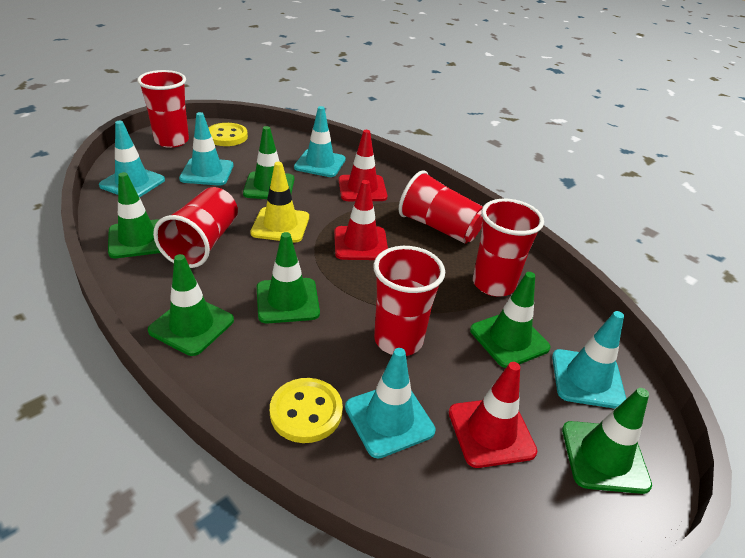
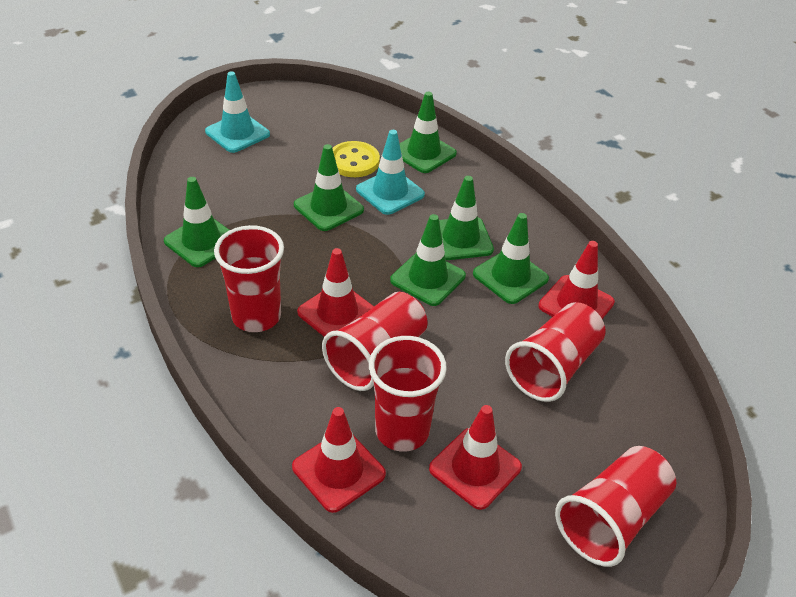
red traffic cone: [334,180,388,260] [339,130,388,201] [449,362,537,468] = 3 -> [292,407,386,513] [297,248,374,337] [429,405,522,510] [538,241,615,319] = 4
turquoise traffic cone: [99,121,165,197] [179,112,234,185] [294,106,346,177] [345,348,436,459] [552,311,626,409] = 5 -> [205,71,270,153] [356,130,425,215] = 2
yellow button: [208,123,248,146] [270,378,343,443] = 2 -> [332,141,380,177] = 1
yellow traffic cone: [250,162,309,243] = 1 -> none = 0

